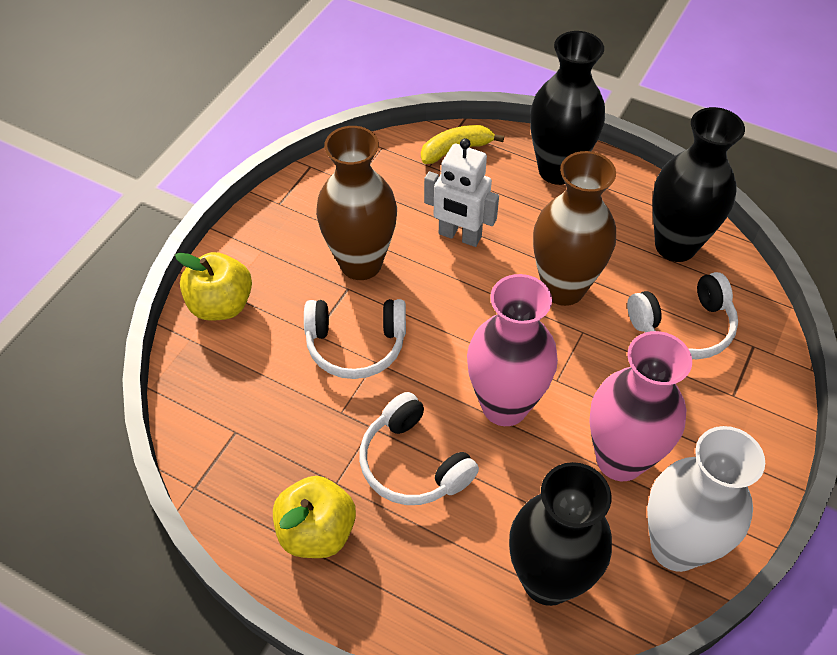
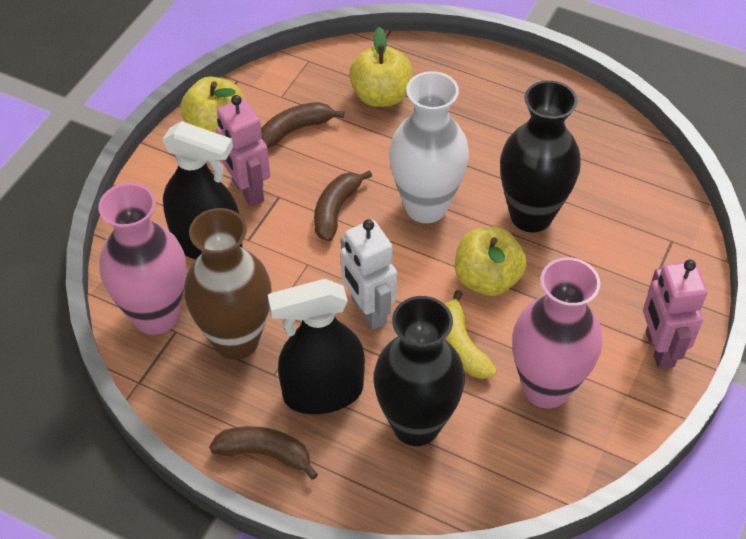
black spray bottle: none = 0 -> [162,121,243,260] [268,279,365,414] = 2
black vase: [509,462,612,606] [530,31,605,185] [652,107,745,262] = 3 -> [373,296,465,446] [500,80,581,232] = 2
brown banana: none = 0 -> [209,426,318,480] [261,102,344,148] [314,170,372,242] = 3
brown vase: [316,126,397,280] [533,151,616,306] = 2 -> [184,208,272,360] = 1
pink robot: none = 0 -> [216,95,270,207] [643,260,707,369] = 2
white headphones: [304,299,406,379] [359,392,479,505] [627,272,738,359] = 3 -> none = 0
yellow apple: [175,252,252,321] [273,476,356,558] = 2 -> [180,77,244,133] [349,27,413,107] [455,227,527,296] = 3

